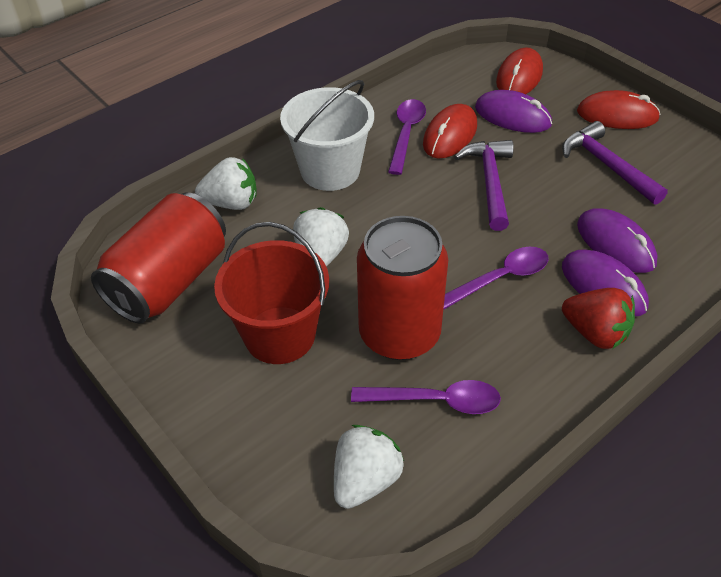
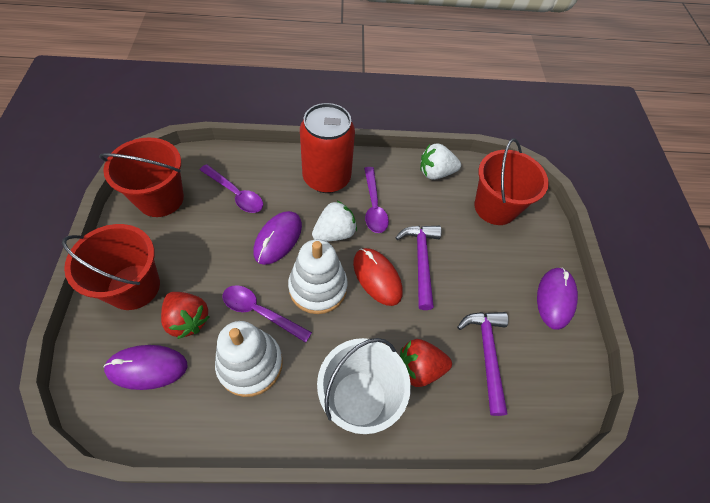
red bucket: [214,222,329,364] = 1 -> [62,224,160,310] [99,138,184,217] [475,139,549,225] = 3
red can: [91,192,226,324] [357,216,448,360] = 2 -> [300,103,355,193] = 1
red mouse: [423,104,477,159] [496,48,543,94] [577,90,661,129] = 3 -> [353,248,403,306] = 1
red strawberry: [562,288,635,349] = 1 -> [161,292,210,339] [400,339,452,387] = 2
white stacking toy: none = 0 -> [215,321,283,397] [288,239,348,314] = 2
white strawberry: [195,157,256,210] [293,207,349,267] [334,425,404,509] = 3 -> [312,201,357,241] [420,143,461,180] = 2

